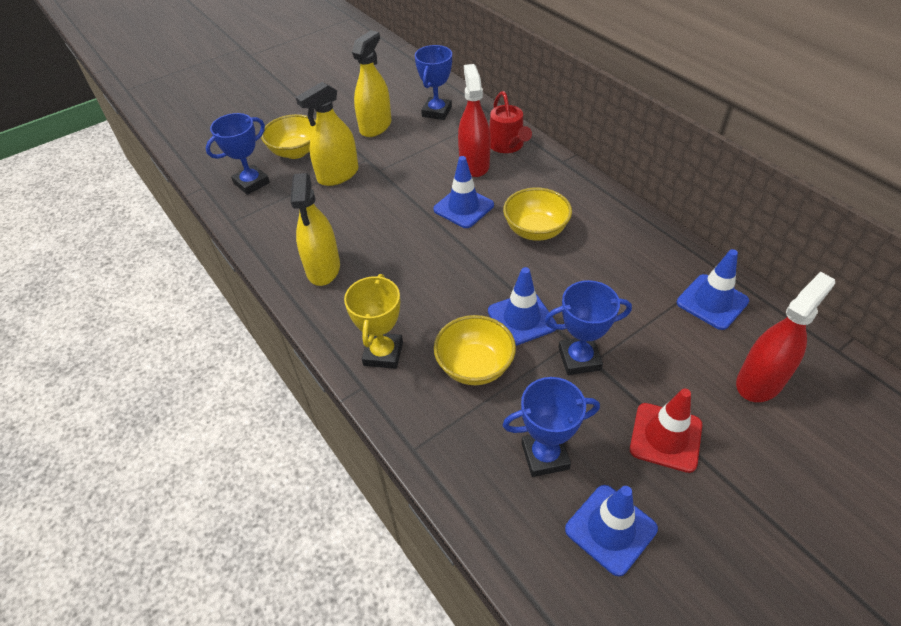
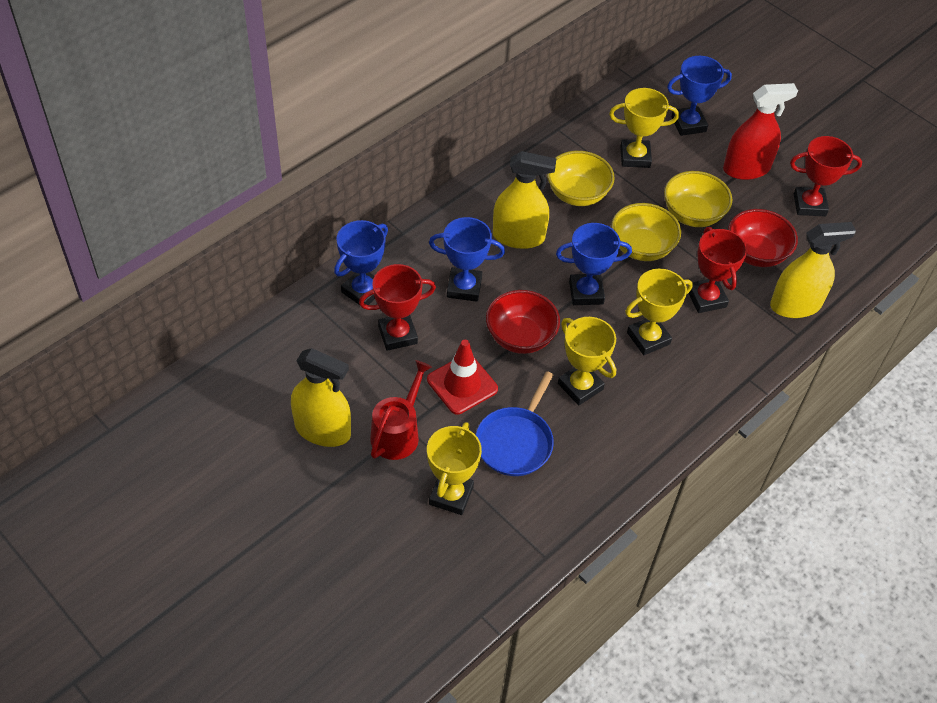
blue pan: none = 0 -> [476,371,554,476] = 1
blue traffic cone: [433,156,494,228] [488,267,557,346] [565,485,658,576] [677,249,749,330] = 4 -> none = 0
red bowl: none = 0 -> [486,290,560,354] [728,209,798,267] = 2
red spray bottle: [458,64,491,177] [736,272,835,402] = 2 -> [723,83,798,180] = 1
red trophy: none = 0 -> [359,264,436,351] [688,227,747,313] [790,136,862,216] = 3
yellow trophy: [344,274,403,369] = 1 -> [427,422,482,515] [558,317,616,405] [609,88,679,168] [625,268,693,355] = 4

